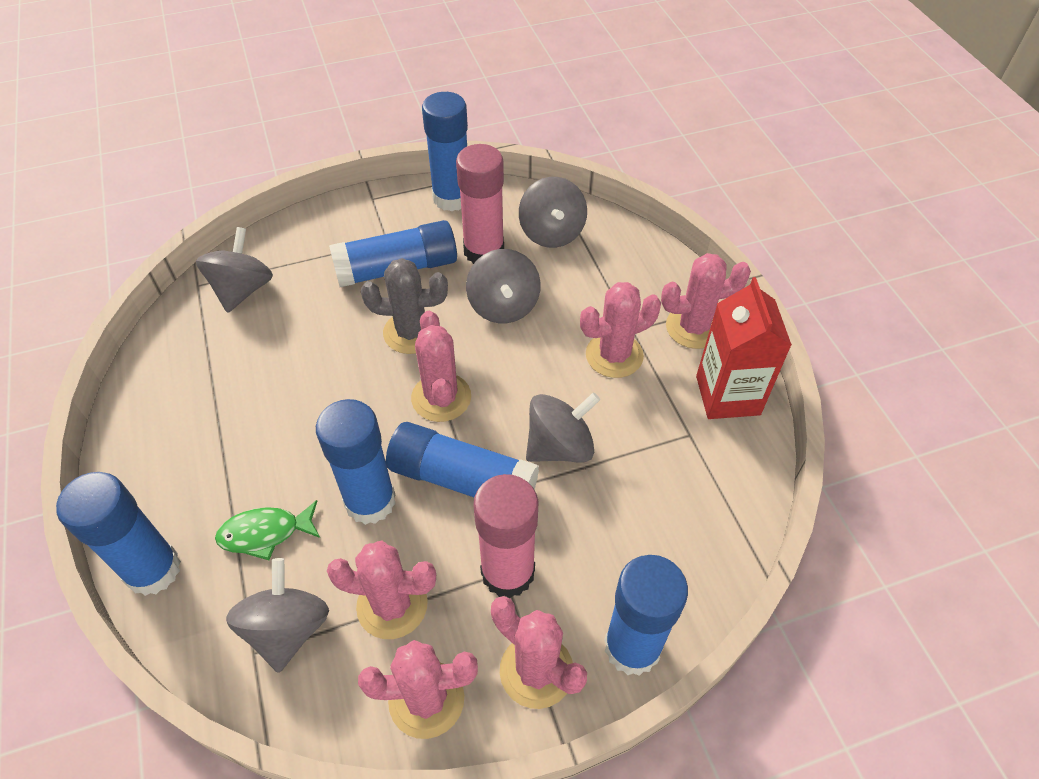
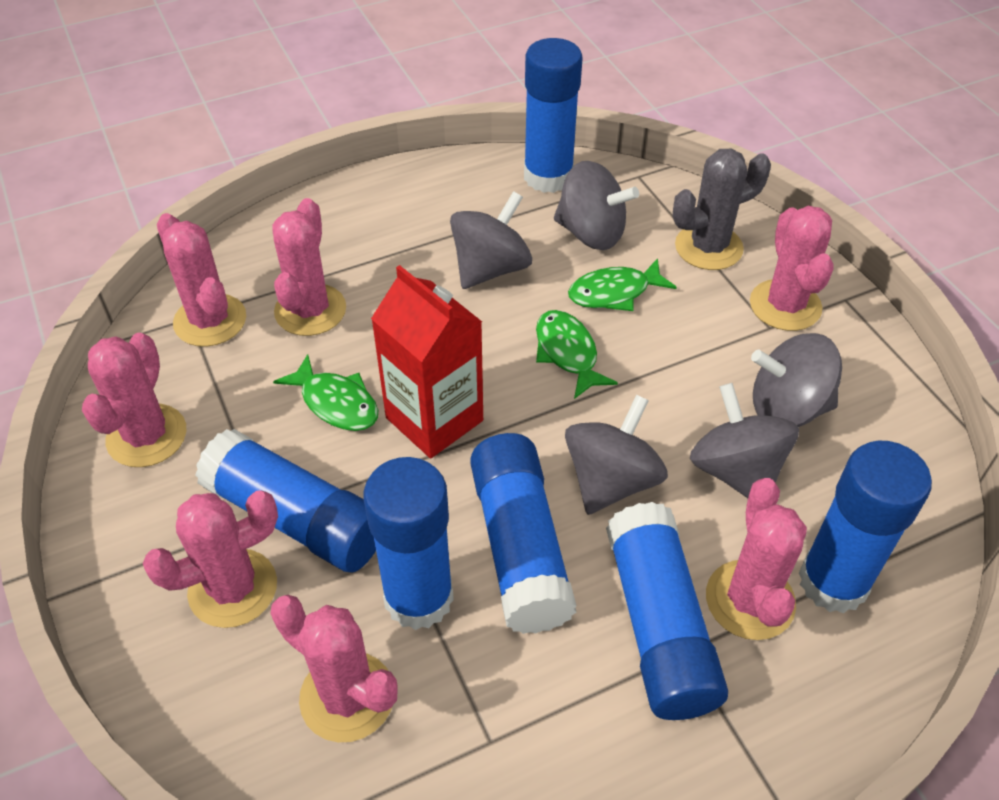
green fish: [215,500,320,560] = 1 -> [273,354,378,431] [536,310,618,399] [568,258,677,311] = 3
pink cactus: [327,540,436,639] [358,640,478,739] [411,311,471,422] [491,596,587,709] [580,282,661,378] [661,253,751,349] = 6 -> [82,333,186,467] [143,490,278,628] [157,213,246,347] [270,595,398,742] [272,198,346,336] [706,478,807,640] [750,206,833,331] = 7
pink glue stick: [456,144,504,264] [473,474,539,598] = 2 -> none = 0

